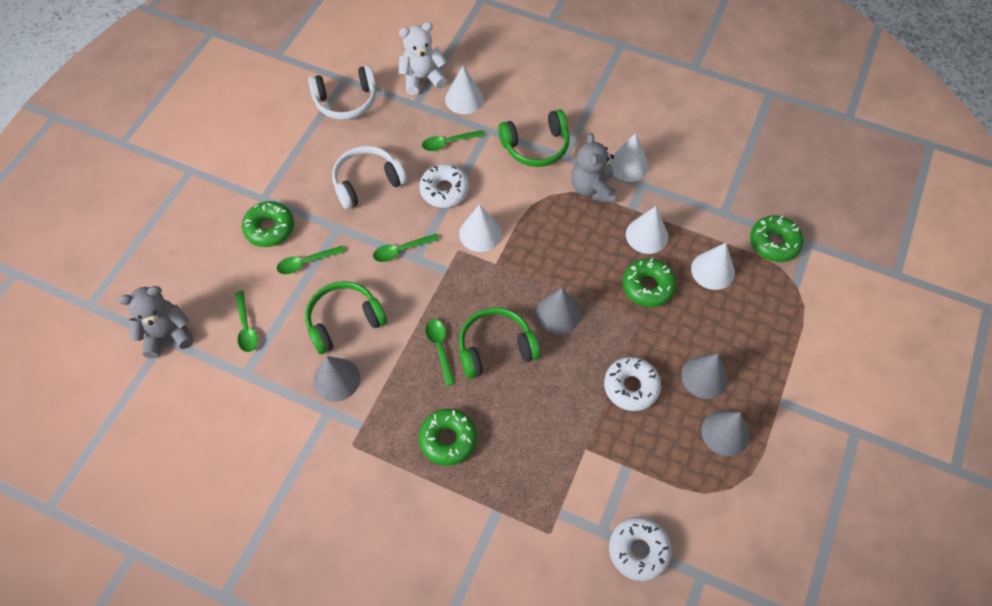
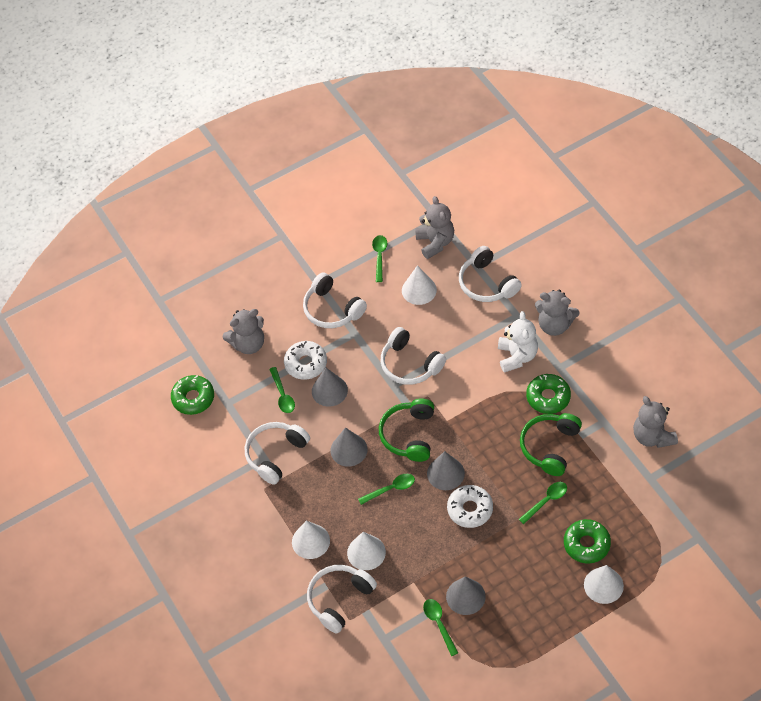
green donut: [242,201,294,247] [419,409,477,466] [623,258,676,307] [750,215,803,262] = 4 -> [171,375,214,415] [526,374,571,414] [564,519,611,564] = 3
green headphones: [305,281,387,354] [459,307,540,378] [498,109,569,167] = 3 -> [379,398,434,462] [520,413,582,476] = 2
grey teddy bear: [119,286,194,358] [571,133,616,203] = 2 -> [223,309,264,354] [415,196,454,259] [535,290,580,336] [633,396,678,448] = 4
white cone: [445,65,484,114] [459,204,502,252] [609,133,649,182] [626,206,668,254] [691,243,735,290] = 5 -> [292,520,330,559] [347,532,386,570] [402,265,437,305] [584,565,624,604] = 4
white donut: [419,164,469,208] [604,357,661,411] [609,517,672,581] = 3 -> [284,341,327,380] [447,485,493,528] = 2
white headphones: [308,65,376,120] [332,146,407,209] = 2 -> [245,422,310,485] [303,272,367,328] [307,565,377,634] [381,327,446,385] [459,246,522,302] = 5

